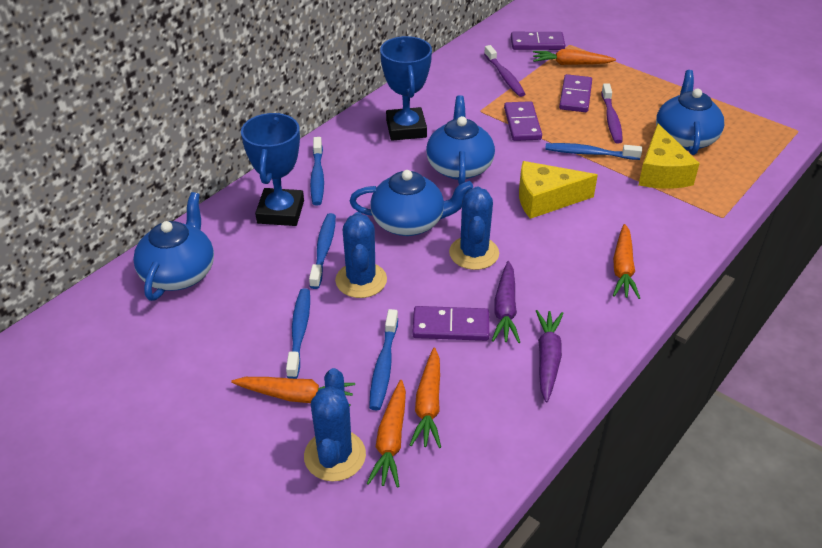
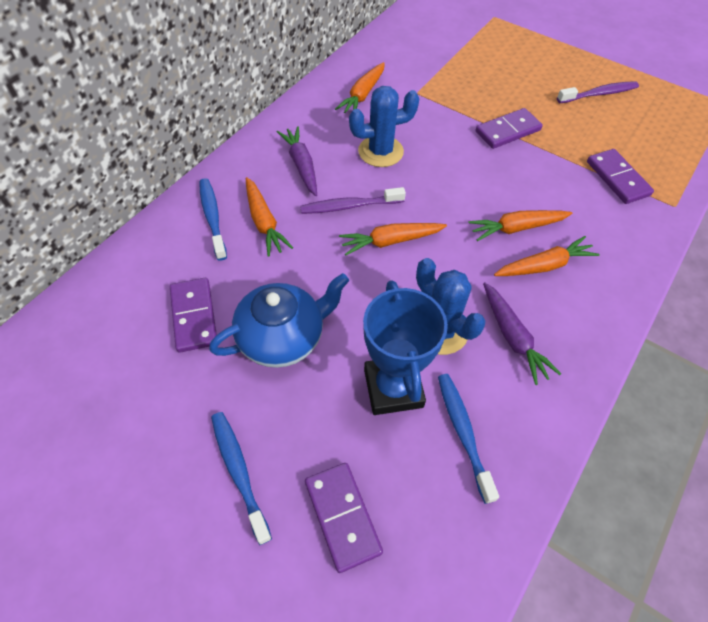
blue cactus: [304,368,366,481] [335,212,387,298] [449,187,499,270] = 3 -> [349,86,420,167] [416,258,485,355] = 2
blue teapot: [133,192,214,301] [350,170,473,236] [426,95,495,185] [656,70,724,155] = 4 -> [209,273,349,368] = 1
blue toothbrush: [286,289,310,379] [309,213,336,289] [310,137,324,206] [369,309,398,410] [545,143,642,160] = 5 -> [199,178,227,261] [211,412,272,545] [438,374,499,504] = 3
blue trophy: [241,113,304,226] [380,36,432,141] = 2 -> [363,280,448,415] = 1
yellow cheese: [519,161,598,219] [638,123,700,189] = 2 -> none = 0

